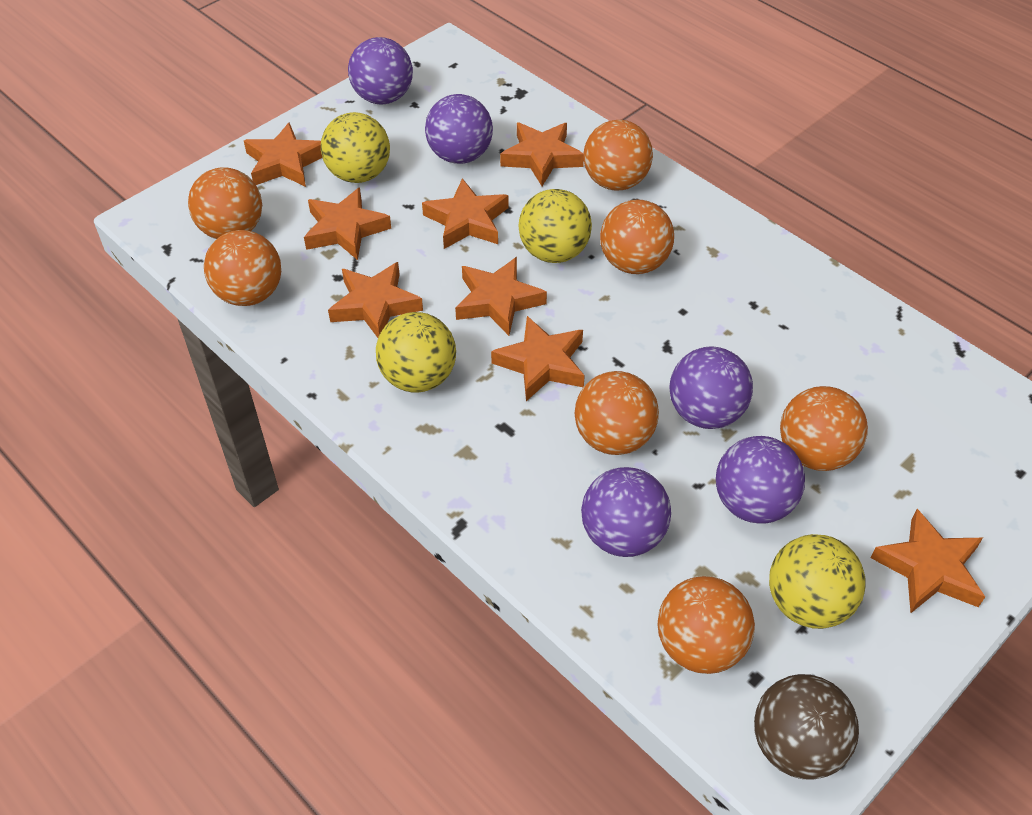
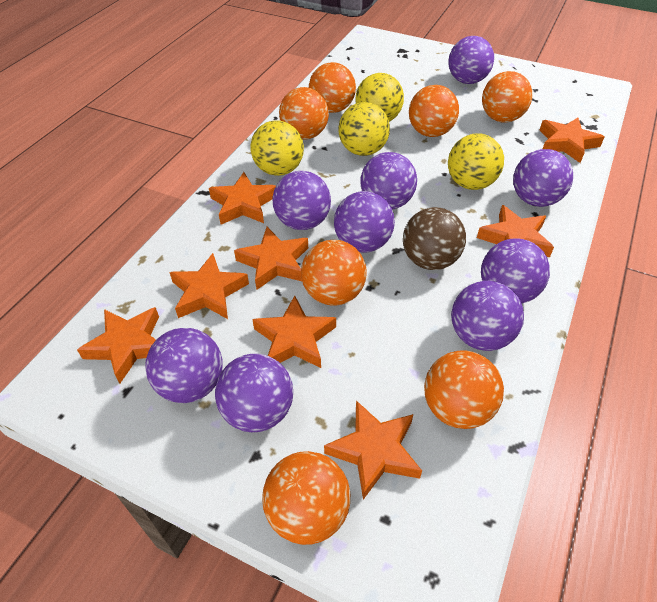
purple ball: [348,37,413,104] [425,94,493,164] [581,467,671,557] [669,346,753,429] [716,436,805,524] = 5 -> [145,328,222,403] [215,354,293,432] [272,171,331,230] [334,191,395,253] [361,152,417,210] [448,36,494,84] [451,281,524,351] [481,238,550,303] [513,149,573,207] = 9

